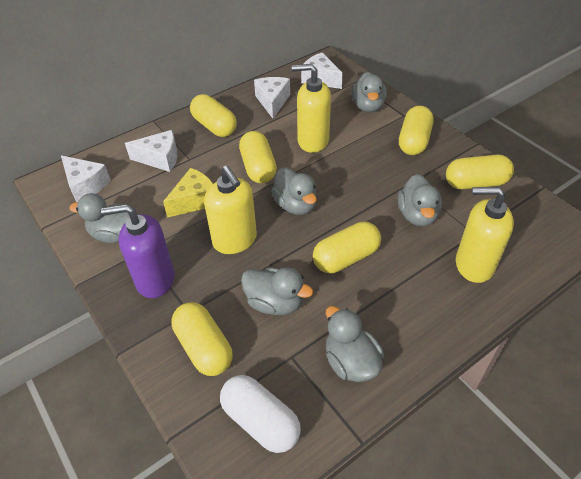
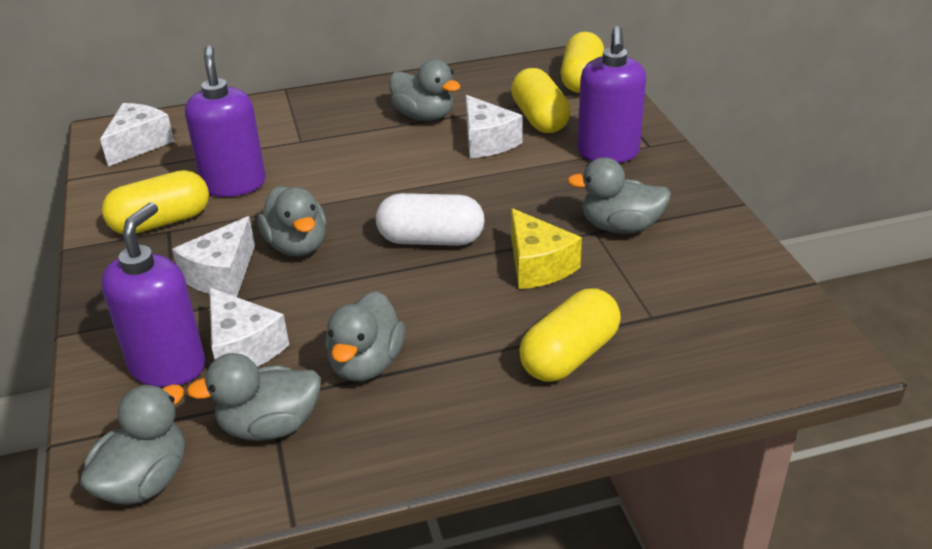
purple soap dispenser: [101,204,174,298] = 1 -> [101,202,205,387] [185,45,266,197] [577,26,646,163] = 3
yellow capsule: [171,302,233,376] [190,94,237,137] [239,131,277,183] [313,222,381,273] [399,106,433,155] [446,154,514,189] = 6 -> [102,170,209,234] [511,68,571,133] [519,289,621,382] [561,32,604,93] = 4
yellow soap dispenser: [204,166,257,254] [292,64,331,153] [456,187,514,283] = 3 -> none = 0

